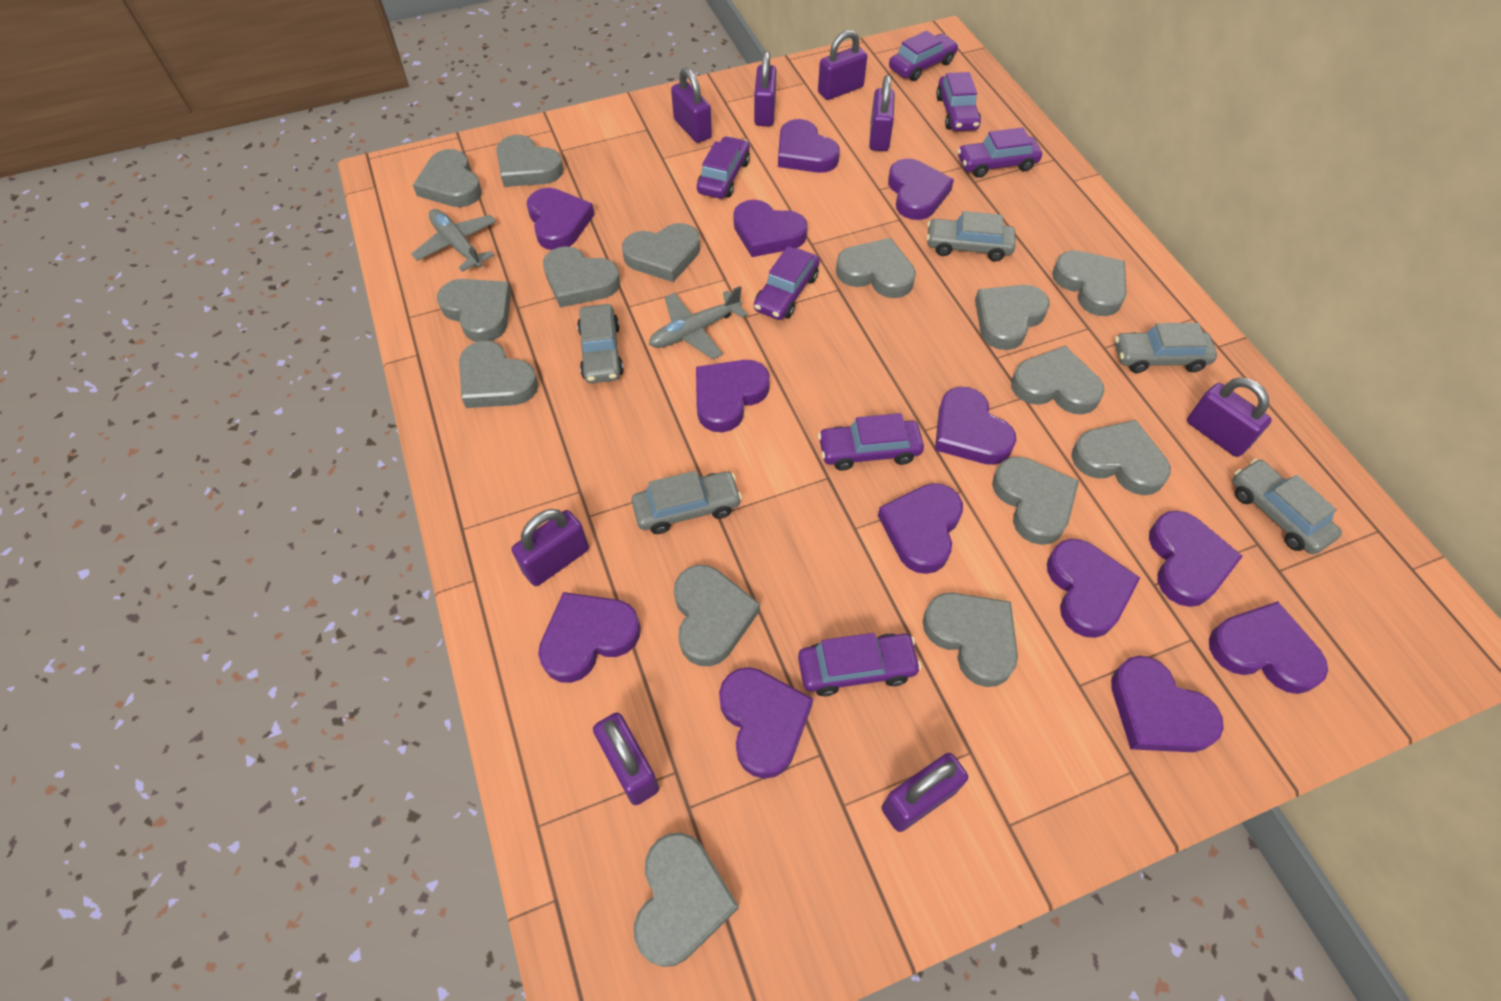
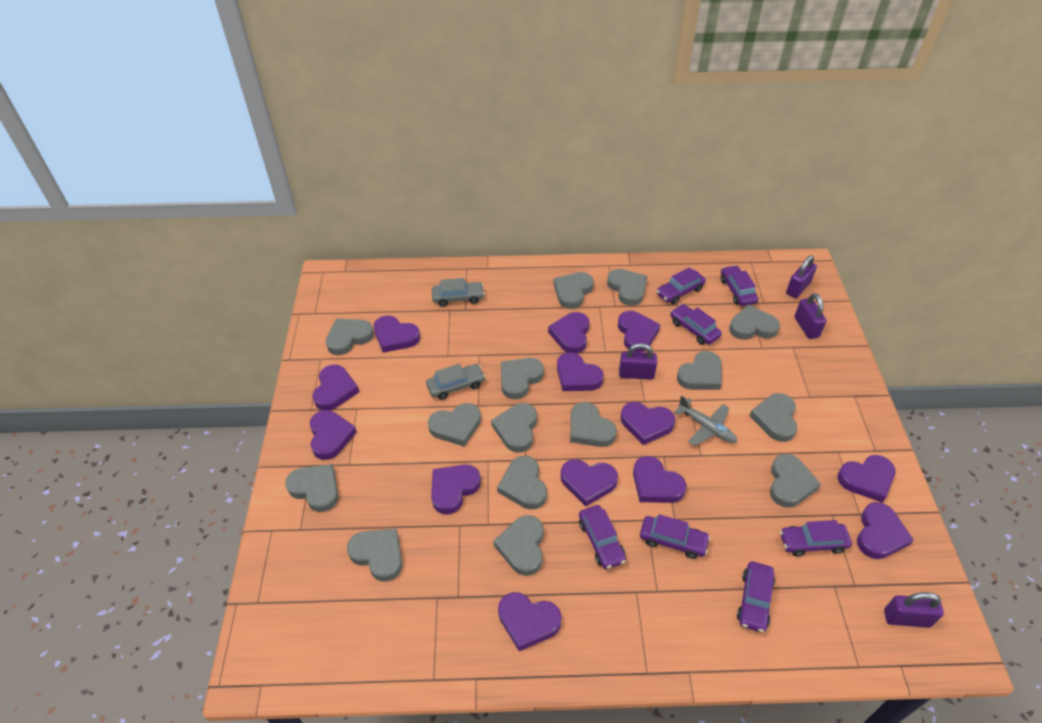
grey car: [577,304,624,383] [632,471,742,534] [927,211,1016,261] [1115,323,1217,373] [1232,459,1342,554] = 5 -> [426,364,486,400] [432,278,485,307] = 2
grey plane: [411,209,496,272] [649,286,748,360] = 2 -> [674,396,737,446] = 1
purple padlock: [512,509,589,586] [593,712,659,805] [671,67,712,143] [754,51,777,126] [818,30,867,100] [869,75,895,151] [882,753,968,832] [1187,377,1272,457] = 8 -> [619,343,657,380] [786,255,817,298] [794,293,827,339] [884,592,944,628] = 4

